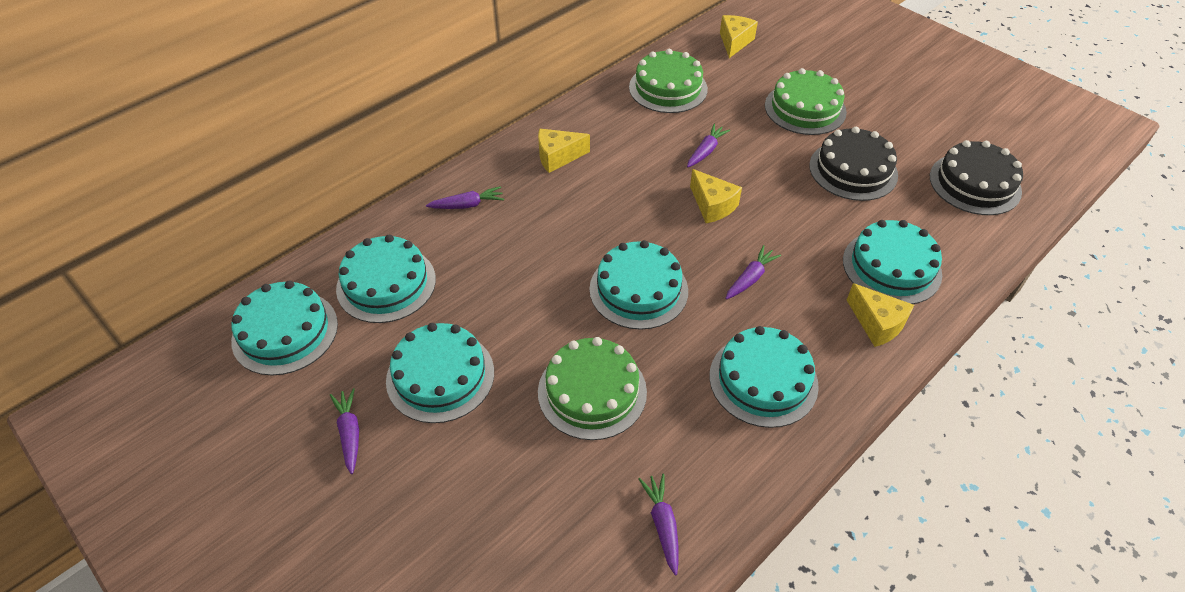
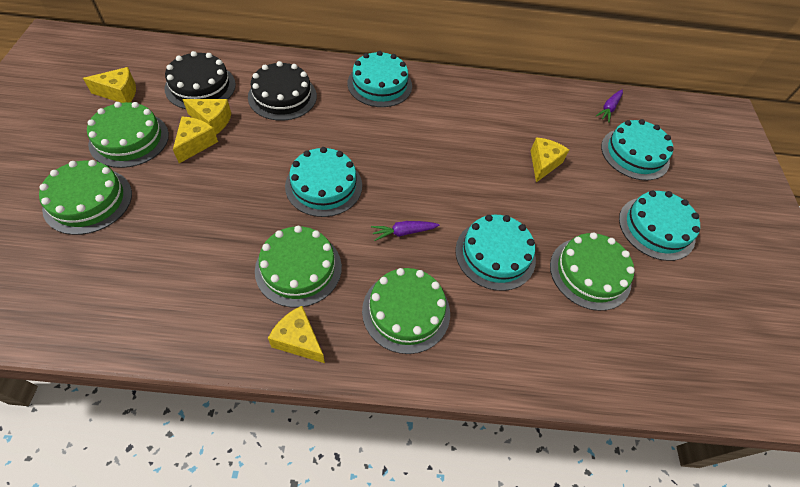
green cake: [538,337,647,440] [629,49,708,113] [765,68,847,135] = 3 -> [39,160,132,235] [87,102,169,168] [255,226,342,307] [362,268,450,354] [550,232,635,311] = 5
purple carrot: [330,388,359,474] [426,186,504,209] [639,474,679,575] [687,124,730,167] [725,245,781,299] = 5 -> [371,221,439,241] [596,90,623,122] = 2
turquoise cake: [231,280,338,376] [336,235,436,323] [386,323,494,423] [589,240,688,330] [709,326,819,428] [843,220,942,304] = 6 -> [285,147,362,217] [348,51,412,107] [455,215,536,291] [601,119,674,181] [619,191,700,261] = 5
yellow cheese: [538,129,590,173] [690,169,742,223] [720,15,758,58] [847,283,914,347] = 4 -> [83,67,136,103] [173,117,218,163] [182,99,231,134] [268,306,325,363] [530,137,569,182] = 5

